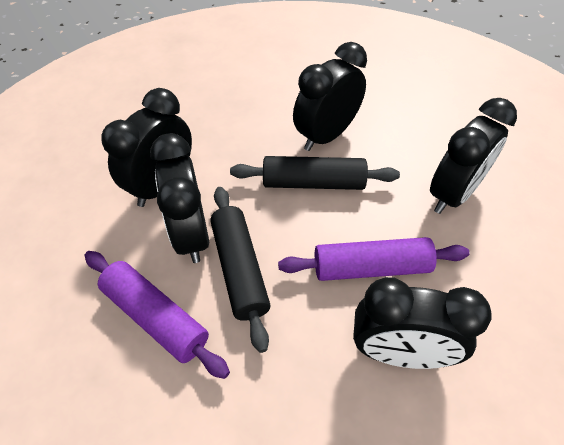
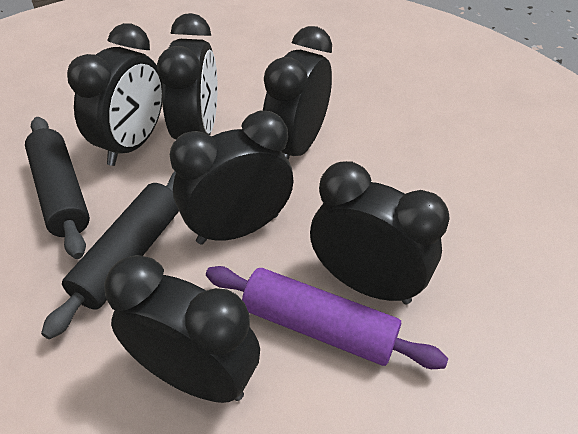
black clock: [101,88,192,207] [150,133,209,263] [293,42,367,151] [353,277,492,369] [430,98,517,214] = 5 -> [67,23,162,166] [104,255,260,403] [157,13,218,140] [170,111,294,245] [263,26,332,160] [310,161,450,304] = 6
purple rolling pin: [85,251,230,379] [278,237,470,281] = 2 -> [206,266,448,369] = 1

